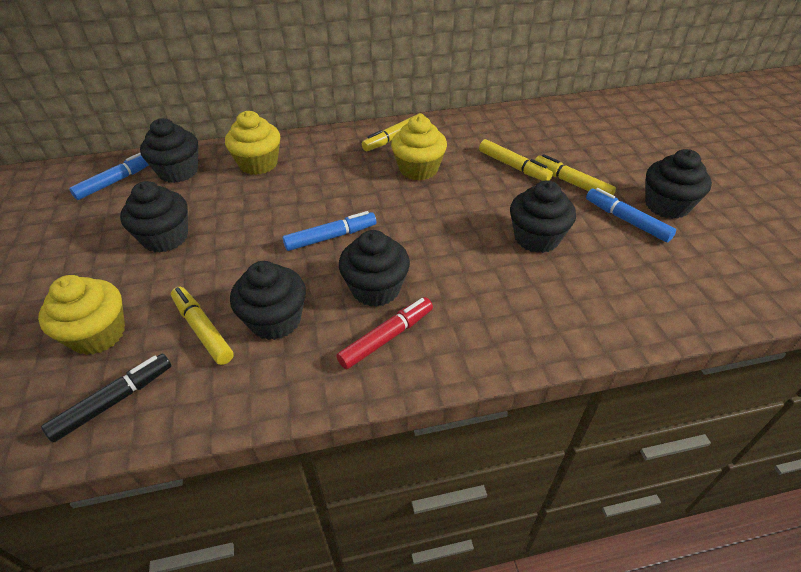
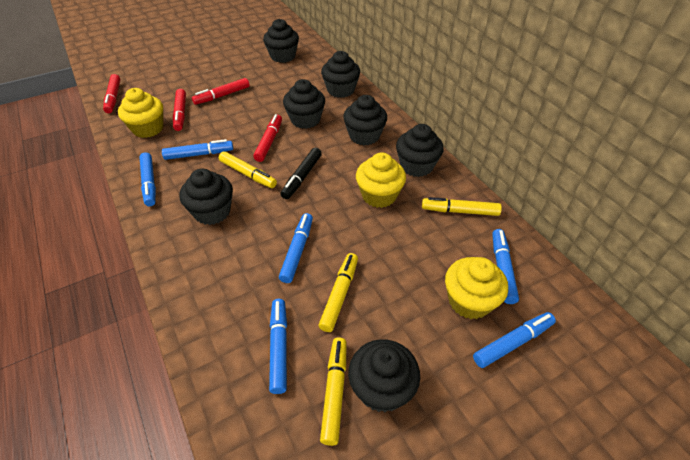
black cupcake: [120,181,188,253] [140,118,198,183] [230,261,306,340] [339,230,410,307] [510,180,576,253] [645,149,712,219] = 6 -> [179,168,233,225] [263,19,299,63] [283,79,325,129] [321,51,360,98] [343,95,387,145] [348,339,420,412] [396,124,444,177] = 7
blue marker: [69,153,149,200] [283,211,376,251] [586,188,676,242] = 3 -> [140,152,156,206] [162,139,233,160] [269,299,287,394] [279,213,313,283] [473,312,556,368] [492,229,519,304] = 6
red marker: [336,297,433,370] = 1 -> [103,74,121,113] [173,89,186,131] [192,78,250,105] [253,114,282,162] = 4

